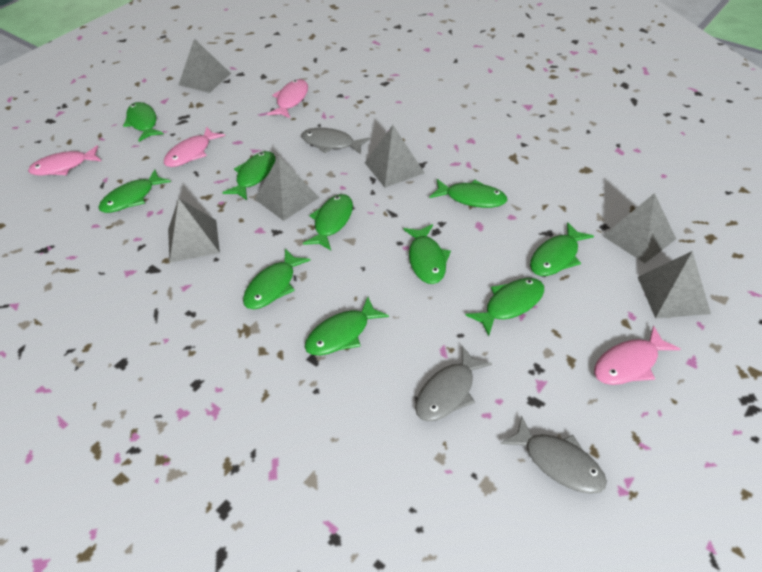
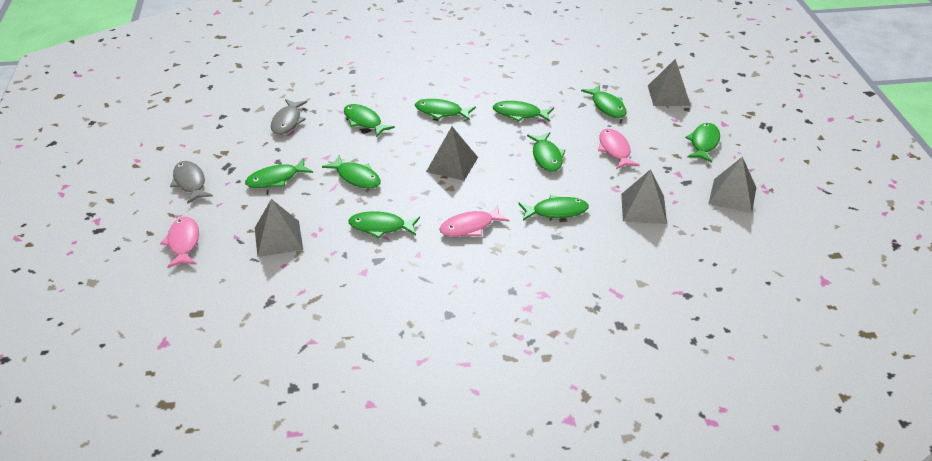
grey fish: [301,128,370,155] [415,346,492,421] [500,416,607,494] = 3 -> [170,161,213,204] [271,99,307,135] = 2
grey pyramid: [168,198,220,263] [179,39,231,93] [255,156,319,221] [365,125,424,188] [603,193,676,263] [638,251,711,318] = 6 -> [255,199,303,257] [426,127,478,181] [621,169,667,224] [648,59,691,106] [708,157,756,213] = 5
pink fish: [28,145,101,176] [164,127,225,167] [267,79,308,118] [594,325,680,385] = 4 -> [160,217,199,268] [439,205,510,237] [598,129,640,169] = 3

